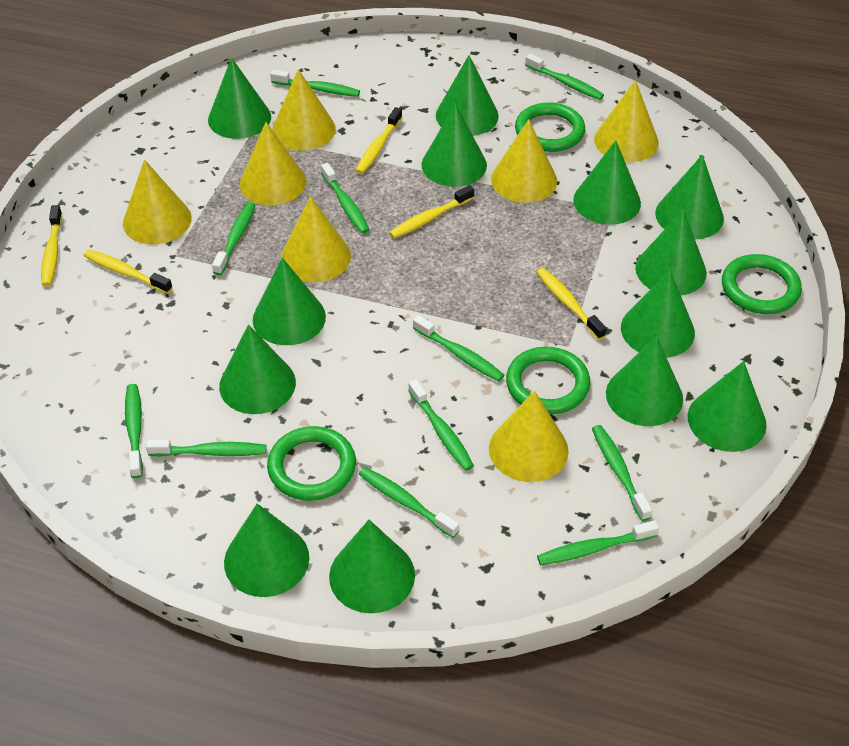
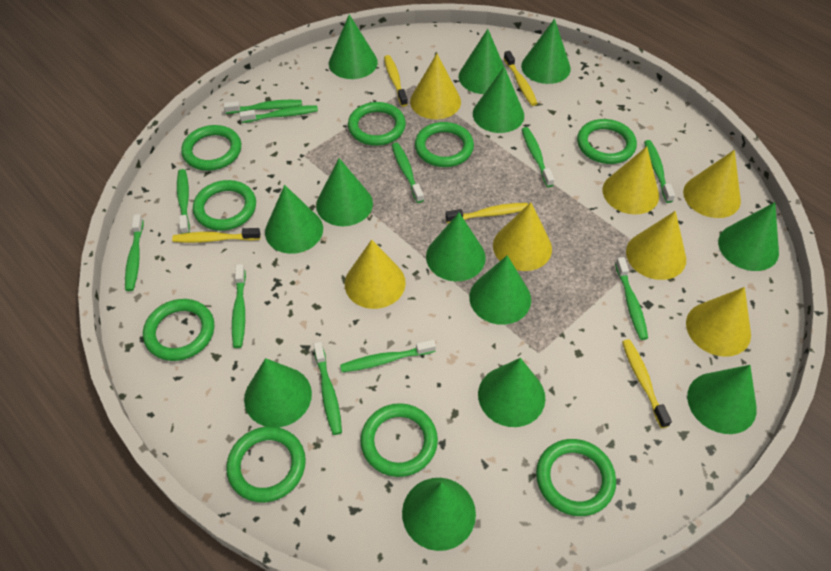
green ring: [267,426,356,501] [506,347,590,414] [515,102,585,152] [722,254,802,314] = 4 -> [143,299,214,361] [181,125,241,171] [193,180,256,231] [226,426,306,502] [348,102,406,146] [361,403,438,477] [415,122,474,167] [536,439,616,516] [577,119,637,164] = 9

